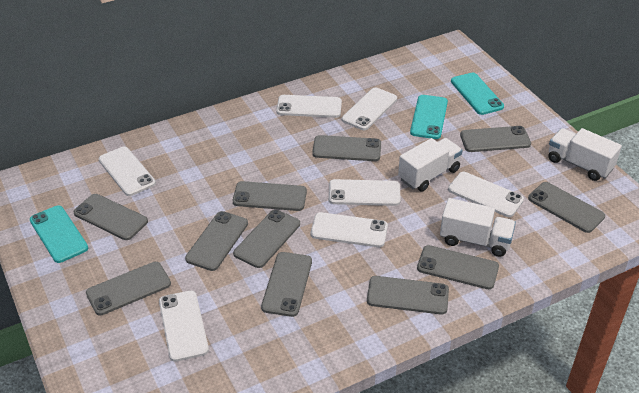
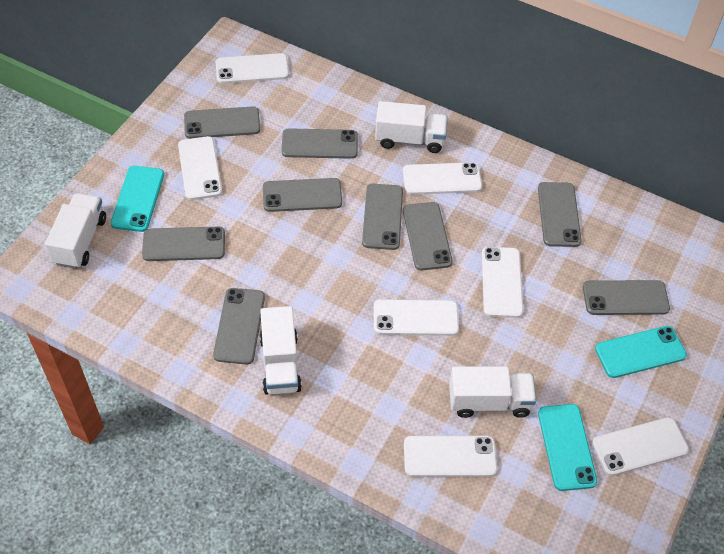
grey phone: [73,194,148,240] [86,262,171,315] [185,211,248,271] [233,181,307,211] [233,210,300,268] [261,252,312,317] [312,135,381,161] [367,276,449,314] [417,245,499,289] [460,126,531,152] [528,182,605,233] = 11 -> [142,227,225,261] [184,106,260,139] [213,288,265,365] [263,178,342,212] [282,128,358,159] [362,184,403,250] [403,202,453,270] [538,182,582,247] [583,280,670,315] = 9
white truck: [398,138,463,192] [440,198,516,257] [549,128,622,181] = 3 -> [45,193,106,269] [260,306,302,395] [375,101,448,153] [449,366,536,418] = 4

